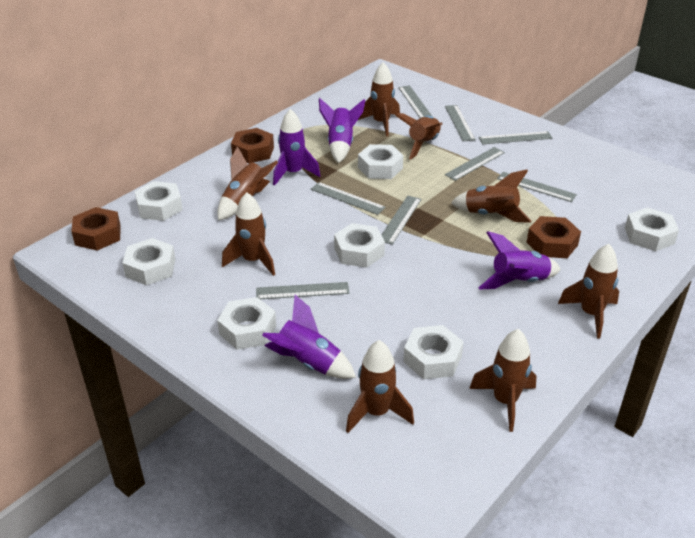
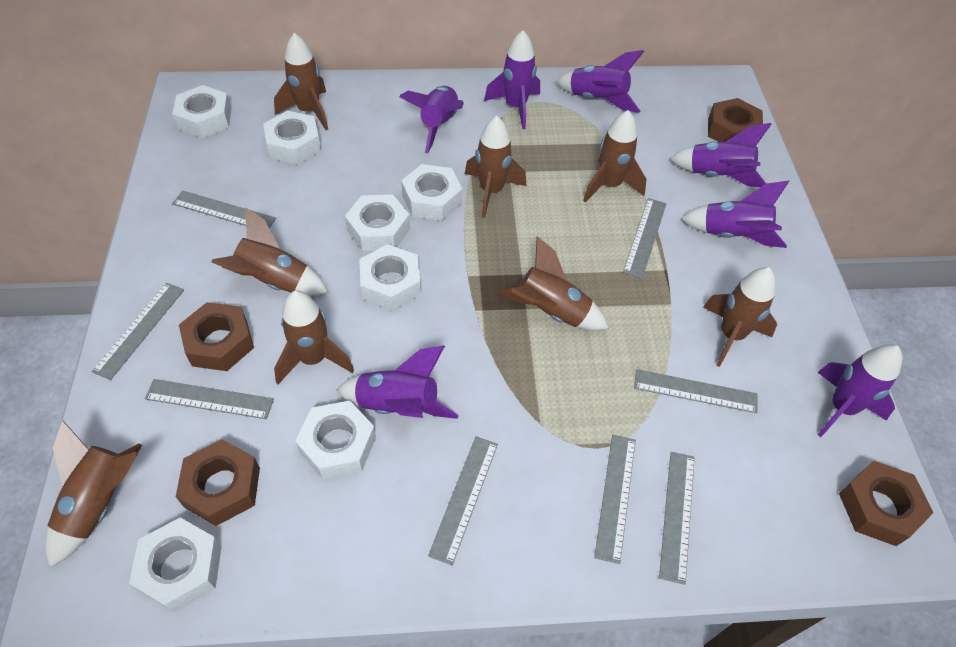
brown nut: [71,207,121,251] [231,128,274,164] [527,216,581,258] = 3 -> [176,439,260,526] [179,302,254,371] [708,98,763,142] [839,461,934,546] = 4
purple rocket: [262,295,356,379] [273,109,320,185] [319,98,365,163] [478,231,561,289] = 4 -> [337,345,459,419] [399,86,464,153] [484,30,540,130] [555,50,644,113] [670,123,771,187] [681,181,789,248] [818,344,903,437] = 7

